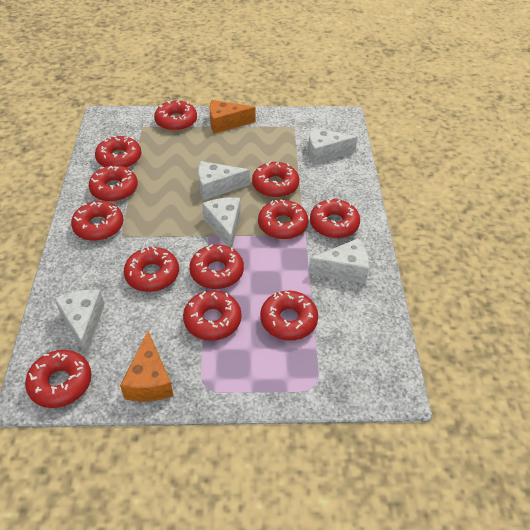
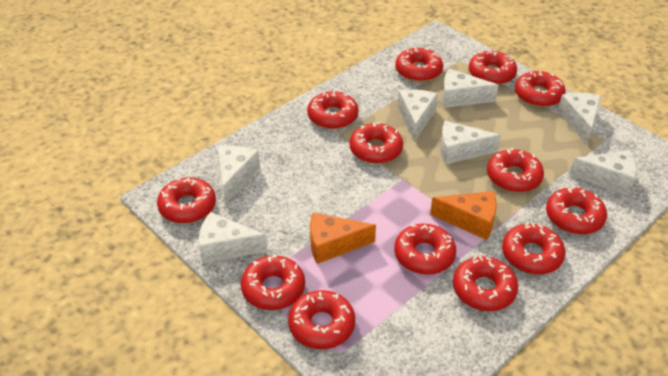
red donut: [25,350,91,408] [71,201,124,241] [89,165,138,202] [95,136,141,168] [124,247,179,292] [154,100,197,131] [183,290,242,341] [189,244,244,289] [252,161,299,198] [258,200,308,239] [260,291,318,340] [310,198,360,238] = 12 -> [157,177,216,223] [241,255,305,310] [288,290,355,349] [307,91,358,129] [349,122,403,164] [394,224,456,275] [395,47,443,82] [453,256,518,311] [469,51,517,85] [487,148,544,192] [502,223,565,274] [515,71,566,107] [546,187,607,234] = 13
white cheese: [54,289,105,355] [198,161,250,200] [202,197,241,247] [308,128,358,164] [308,238,369,283] = 5 -> [198,212,267,263] [217,146,260,204] [398,90,438,141] [440,121,501,164] [442,69,498,108] [557,93,601,145] [569,150,637,196] = 7

